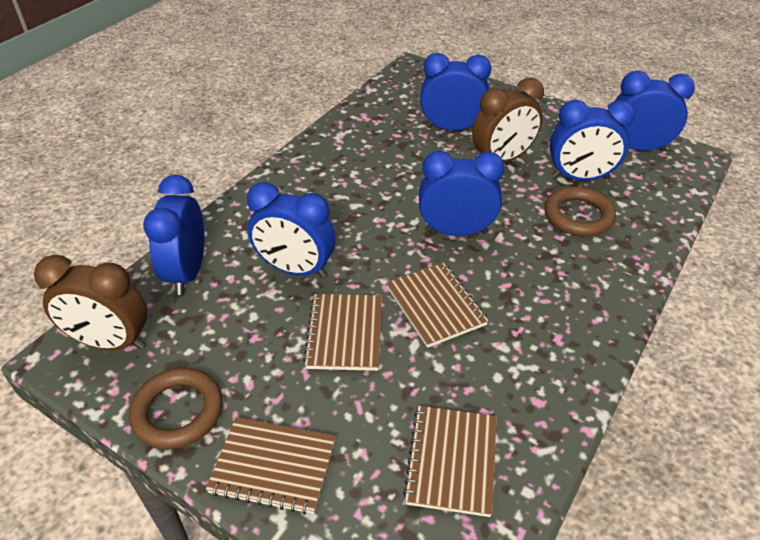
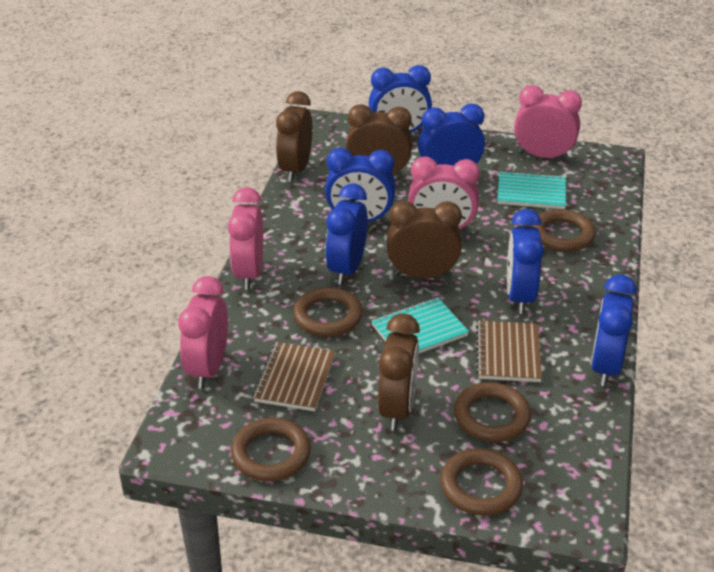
brown clock: [34,255,147,350] [472,77,544,163] = 2 -> [276,91,313,182] [346,104,413,177] [378,314,420,431] [387,201,462,278] = 4
brown notebook: [206,417,336,515] [303,294,382,371] [386,263,489,348] [403,406,497,517] = 4 -> [253,342,335,411] [476,321,542,382] = 2
brown ring: [129,368,223,449] [545,186,616,236] = 2 -> [231,418,311,481] [293,287,362,337] [440,448,523,516] [454,382,531,442] [532,209,595,252] = 5
pink clock: none = 0 -> [178,276,228,389] [228,187,263,290] [408,156,480,233] [514,85,582,160] = 4
turquoise notebook: none = 0 -> [372,297,469,353] [497,171,566,209] = 2

